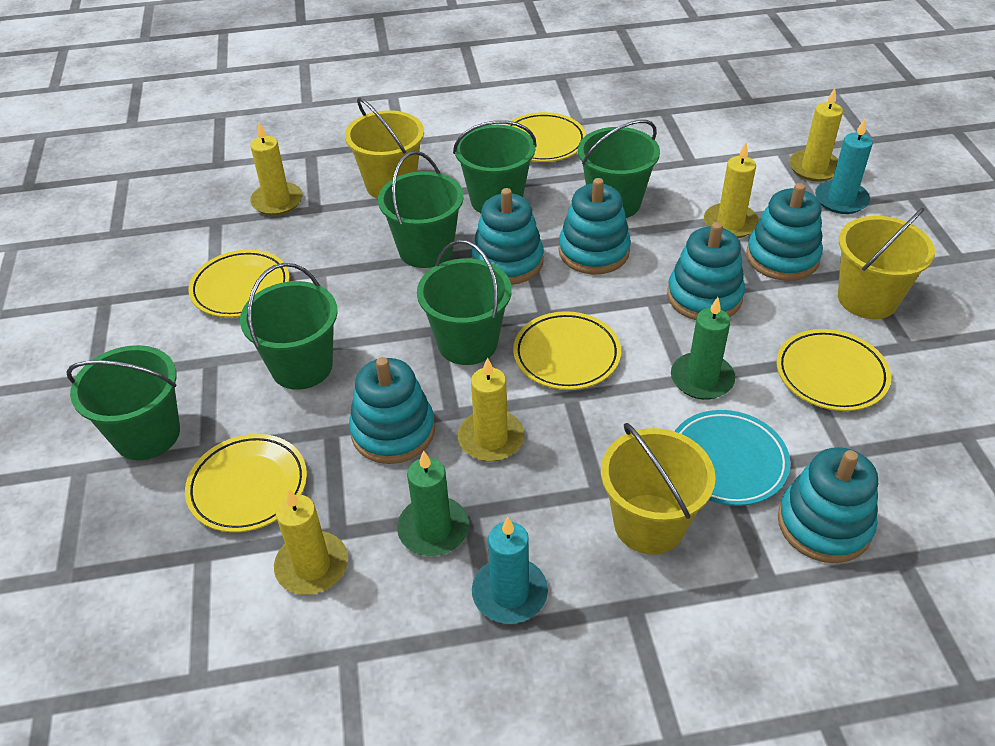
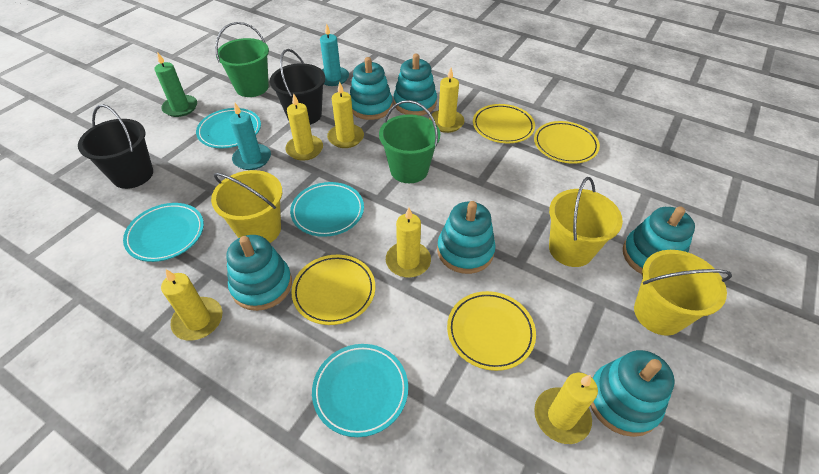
black bucket: none = 0 -> [78,104,153,189] [270,49,325,125] = 2
green bucket: [66,345,180,460] [240,263,338,390] [378,151,464,268] [417,239,512,365] [453,120,537,213] [578,120,660,218] = 6 -> [215,22,269,97] [379,100,440,183] = 2
green candle: [397,450,469,556] [671,297,735,400] = 2 -> [154,52,197,117] = 1
turquoise plate: [674,410,790,506] = 1 -> [123,203,204,262] [196,108,261,148] [290,182,364,237] [312,344,408,437] = 4
yellow candle: [250,123,303,216] [274,489,348,595] [458,357,524,462] [704,143,759,238] [789,88,843,182] = 5 -> [161,269,222,341] [285,93,323,161] [327,81,364,148] [386,207,431,278] [429,68,464,133] [534,373,598,444] = 6
yellow plate: [185,434,307,533] [189,250,290,318] [507,112,586,162] [513,311,621,390] [776,329,891,411] = 5 -> [291,255,375,325] [447,291,536,371] [473,104,535,143] [534,121,600,164] = 4

